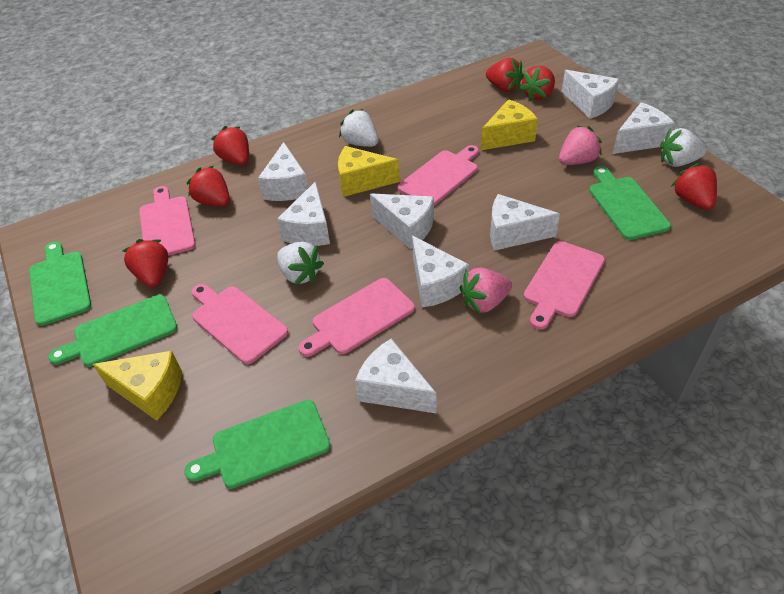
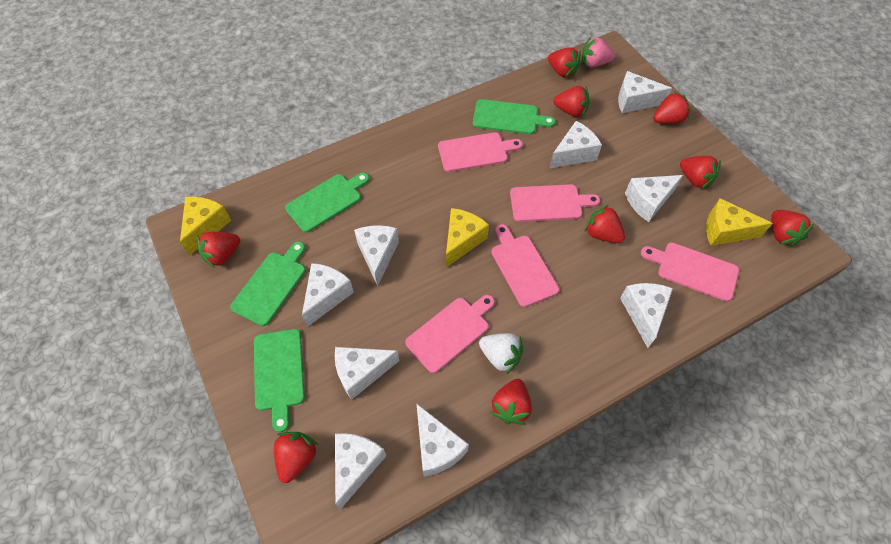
pink strawberry: [460,267,512,315] [559,126,602,165] = 2 -> [582,37,615,67] = 1
red strawberry: [123,239,168,287] [186,166,230,206] [211,126,249,165] [486,58,523,92] [520,66,555,101] [671,163,717,210] = 6 -> [197,232,240,268] [274,432,318,483] [491,379,532,425] [548,47,581,77] [554,86,590,117] [585,205,625,243] [653,91,691,124] [680,156,721,189] [771,210,814,247] = 9
white cheese: [258,142,308,201] [277,182,330,246] [355,338,436,413] [370,193,434,249] [412,236,469,308] [490,194,560,251] [562,70,619,119] [612,102,675,154] = 8 -> [302,263,354,327] [335,347,399,400] [335,433,387,509] [354,225,399,286] [416,403,469,477] [549,121,602,169] [618,71,672,113] [620,283,673,348] [625,175,683,222] = 9
white strawberry: [277,242,324,285] [339,109,378,147] [660,128,707,167] = 3 -> [479,333,523,374] = 1

